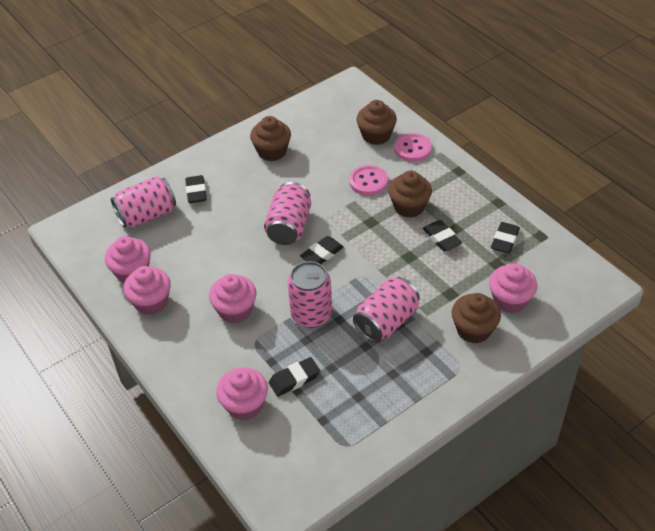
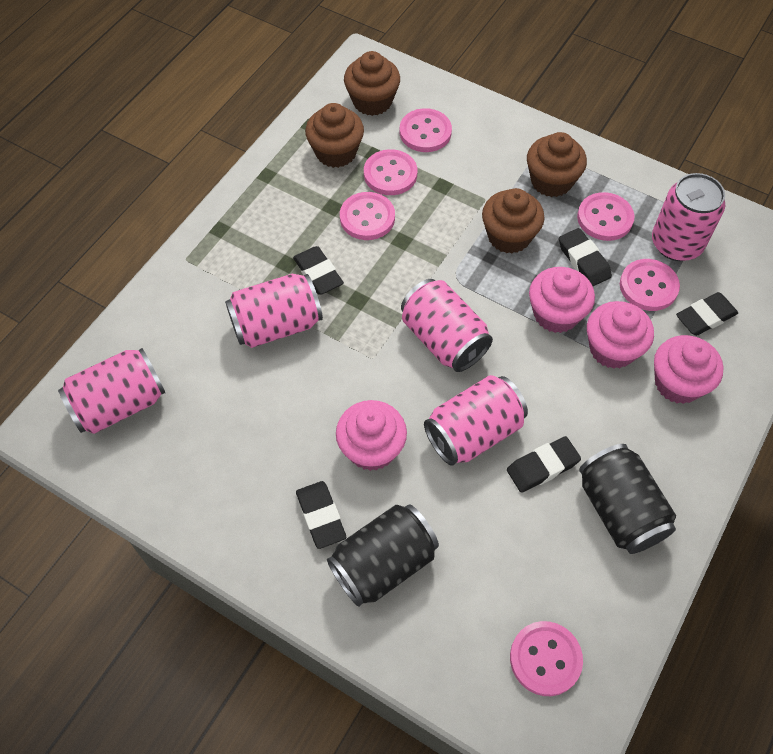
black can: none = 0 -> [327,504,439,607] [579,444,676,554] = 2
pink button: [349,165,388,196] [394,133,432,162] = 2 -> [340,192,395,240] [364,149,417,195] [400,108,452,152] [510,621,583,696] [577,192,635,241] [620,259,680,311] = 6
pink can: [111,176,176,228] [264,182,311,245] [288,261,332,328] [353,277,420,343] = 4 -> [58,348,165,434] [225,274,323,348] [401,279,493,372] [424,375,528,466] [652,173,725,261] = 5
pink cupcake: [105,236,151,283] [124,266,171,315] [209,274,257,323] [216,367,268,421] [489,263,537,313] = 5 -> [336,400,407,471] [529,267,595,333] [587,301,654,369] [654,335,724,404] = 4

